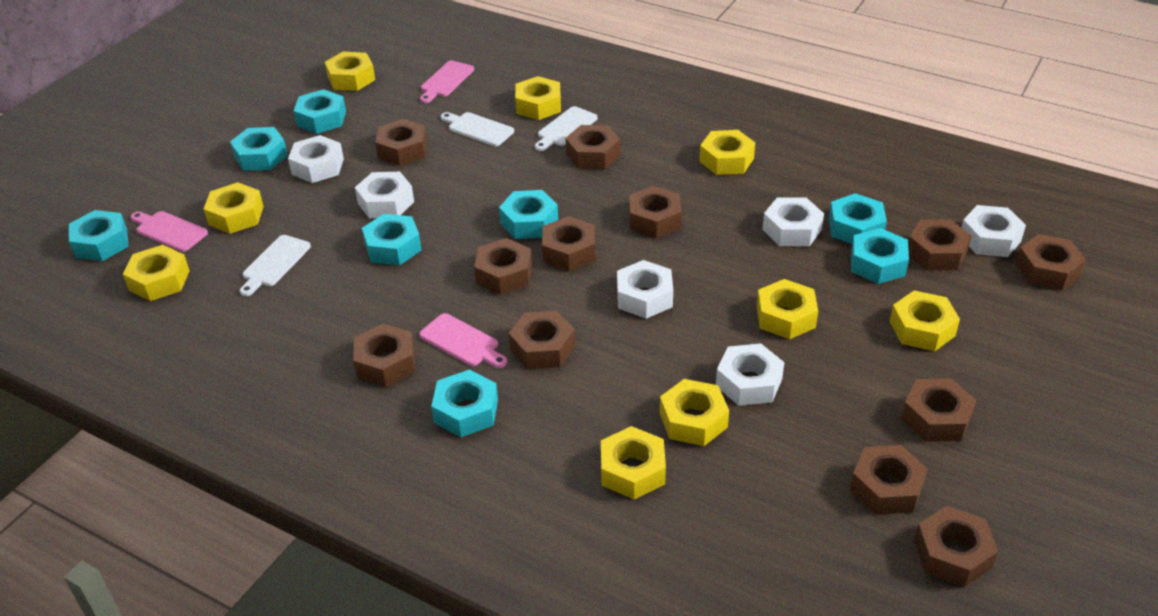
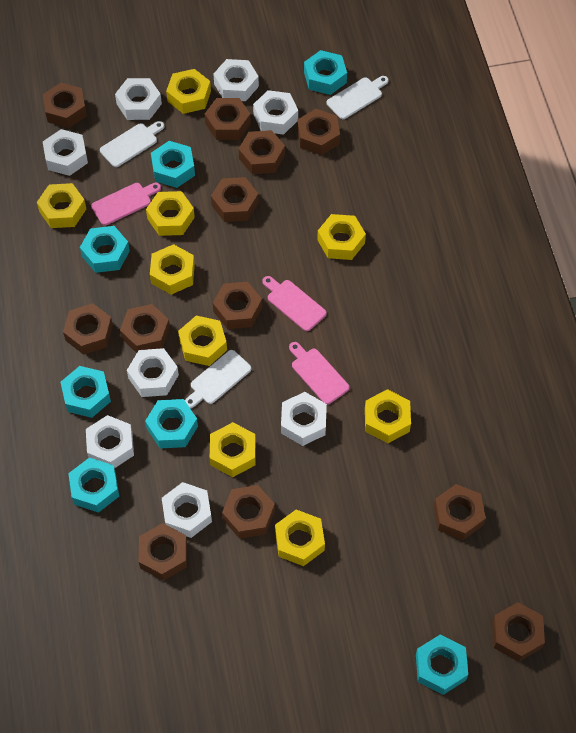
turquoise nut: [69,210,129,261] [230,127,288,171] [294,89,346,134] [362,214,421,265] [431,370,498,437] [499,190,558,239] [829,193,887,244] [851,228,909,284] = 8 -> [61,366,111,418] [68,458,119,513] [80,226,130,273] [145,399,198,448] [151,141,195,188] [304,50,347,95] [416,634,468,695] = 7
white nut: [288,135,344,183] [355,172,414,219] [617,260,673,319] [716,343,784,406] [762,197,824,246] [961,205,1026,257] = 6 -> [43,129,88,176] [86,415,134,468] [115,78,162,120] [127,348,179,397] [162,482,212,538] [213,59,259,101] [253,90,298,135] [281,392,327,446] = 8

